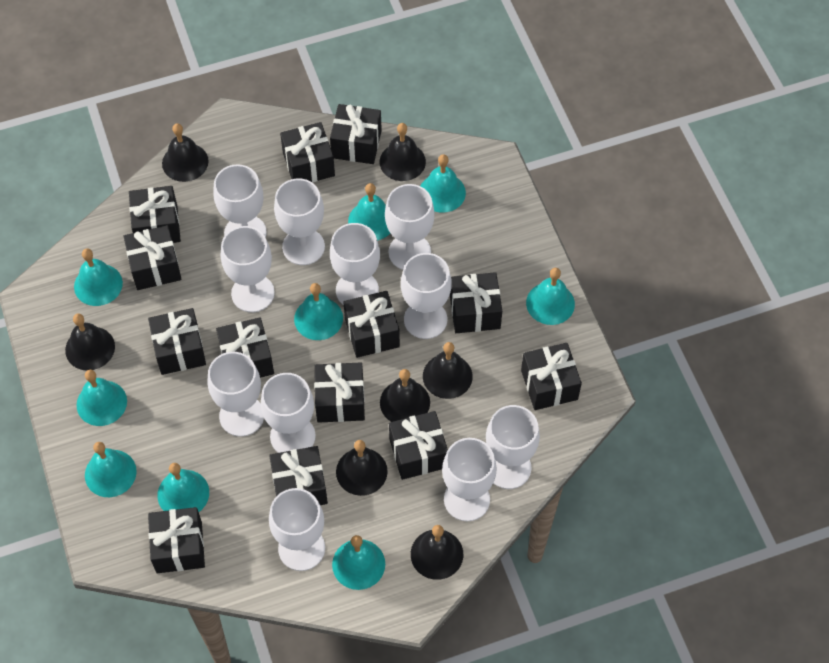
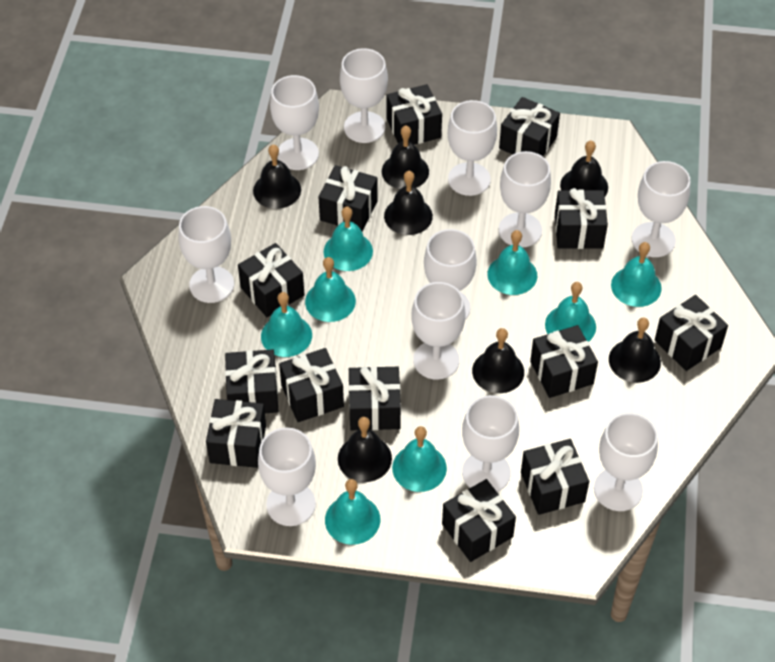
turquoise bell: [74,248,123,306] [76,370,127,426] [85,442,137,497] [157,463,209,512] [294,283,343,340] [332,535,385,590] [348,183,390,240] [421,154,466,213] [526,268,575,325] = 9 -> [261,292,312,357] [305,257,356,322] [324,206,373,271] [325,479,380,545] [392,426,447,492] [487,230,537,295] [545,282,596,342] [611,242,662,307] = 8

